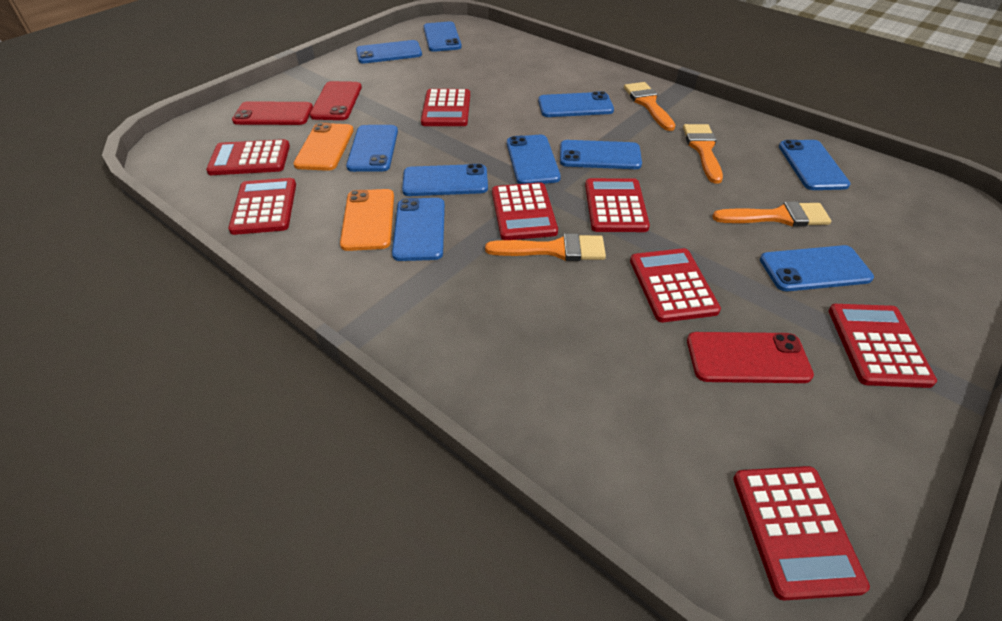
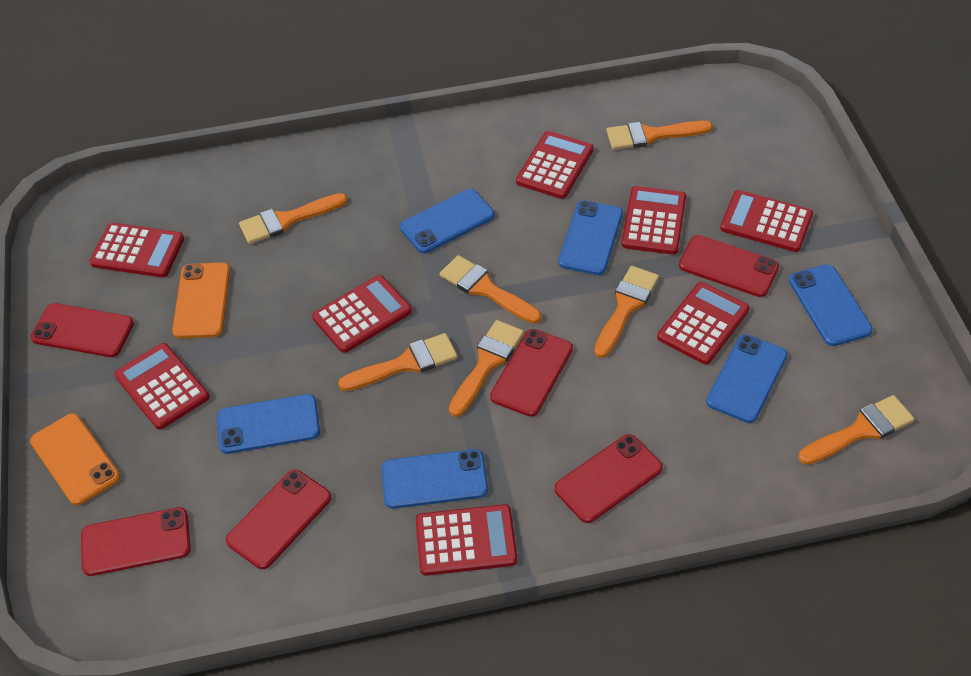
blue phone: [346,125,398,172] [356,40,422,64] [392,198,445,261] [402,164,488,196] [424,21,462,52] [507,135,561,184] [538,91,614,117] [560,140,642,169] [760,245,874,291] [779,140,851,190] = 10 -> [217,394,320,454] [381,449,488,509] [400,189,494,253] [558,201,623,275] [706,334,788,423] [789,264,873,346] = 6
orange brush: [485,233,606,261] [624,82,675,131] [683,124,723,184] [712,201,831,227] = 4 -> [239,193,348,244] [338,333,458,391] [439,255,541,324] [449,320,524,417] [594,266,659,358] [606,121,713,150] [798,395,914,465] = 7
red phone: [232,101,313,125] [310,81,362,120] [687,332,814,383] = 3 -> [31,303,134,357] [81,507,191,576] [226,470,331,569] [490,329,573,417] [555,434,662,523] [679,235,779,297] = 6

